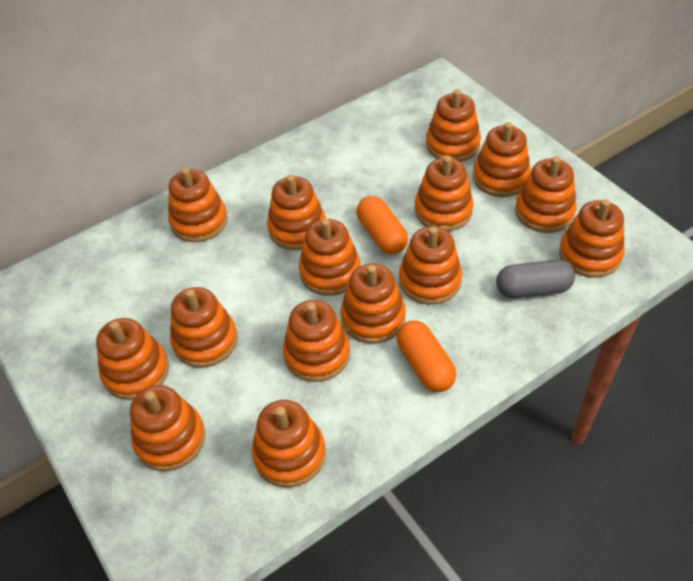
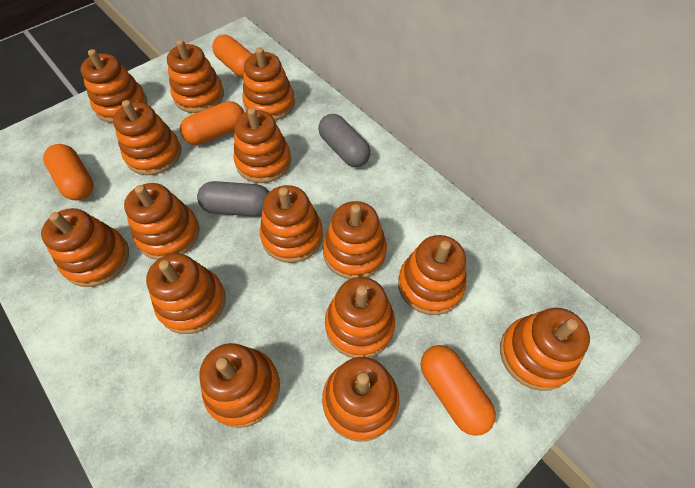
grey capsule: [496,260,575,299] = 1 -> [197,181,269,217] [318,114,371,167] = 2
orange capsule: [357,196,408,254] [396,321,456,392] = 2 -> [43,144,93,200] [180,101,244,145] [212,35,252,78] [420,345,496,436] = 4

